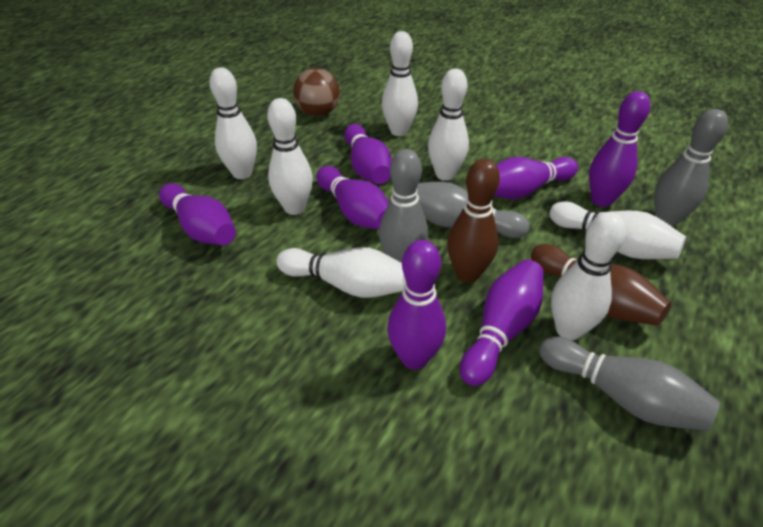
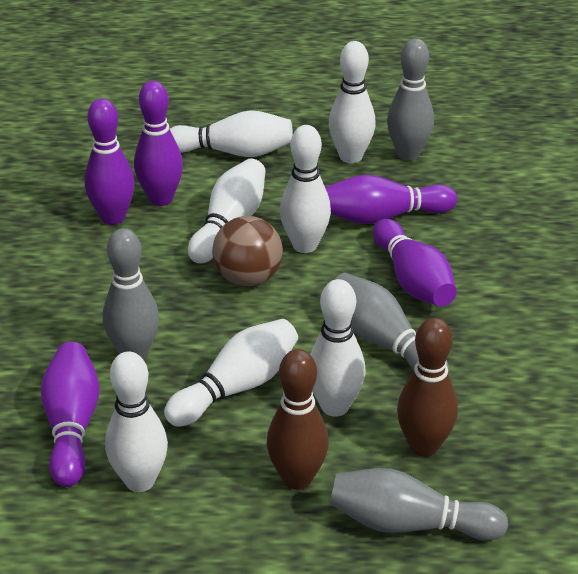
purple bowling pin: [159,183,236,245] [316,166,389,230] [344,124,392,184] [387,240,446,370] [460,260,544,386] [494,157,578,199] [589,91,650,207] = 7 -> [41,342,100,487] [85,98,135,225] [134,81,183,206] [325,175,457,224] [373,219,457,306] = 5

